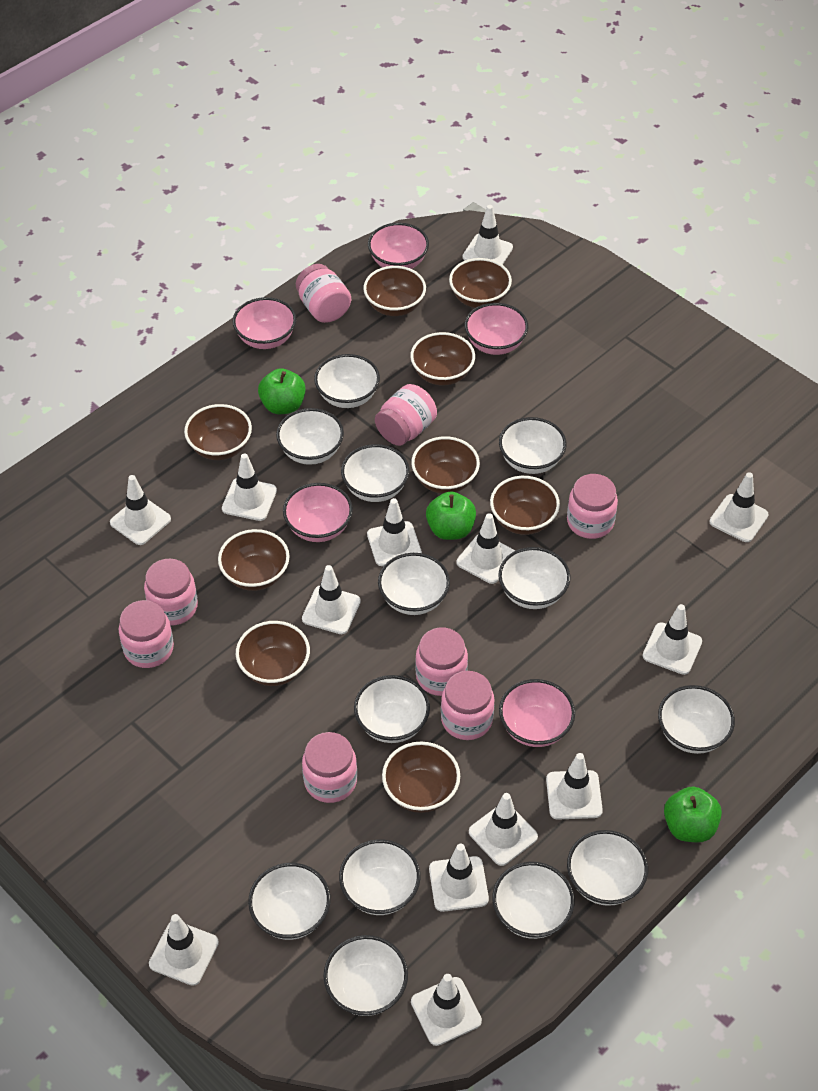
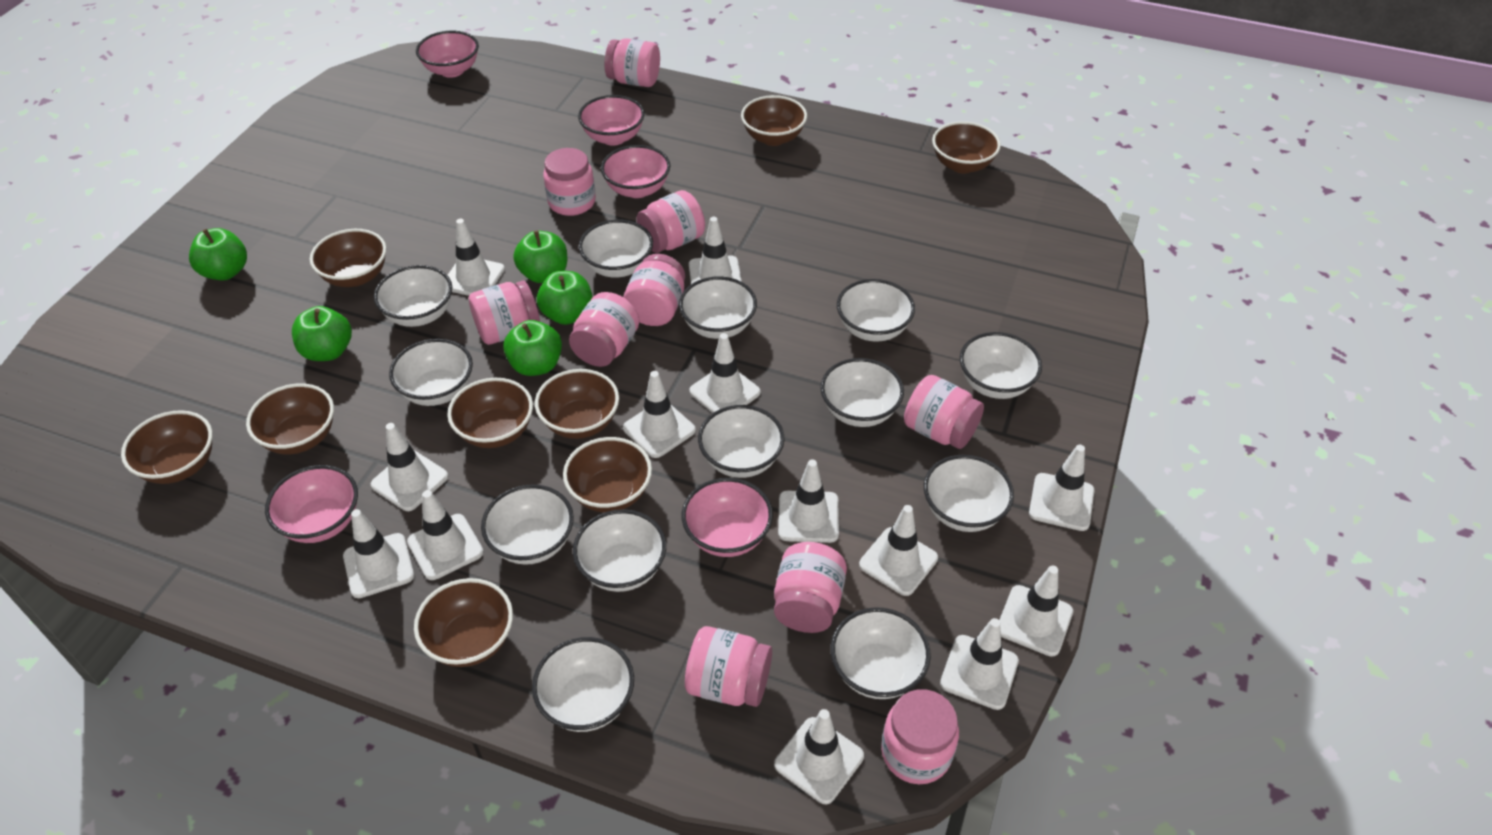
green apple: [258,368,306,414] [426,491,476,540] [664,786,722,842] = 3 -> [189,228,247,281] [292,306,352,361] [503,320,562,376] [513,230,567,283] [537,271,593,325] = 5
pink jar: [119,600,174,668] [144,559,198,626] [296,264,351,323] [302,732,357,803] [375,384,437,446] [415,628,468,696] [441,671,494,740] [567,474,618,539] = 8 -> [469,280,540,345] [543,148,596,216] [569,292,640,367] [604,38,660,87] [623,254,685,326] [637,190,705,253] [685,626,772,707] [774,542,847,633] [881,689,959,784] [904,375,984,449] = 10

